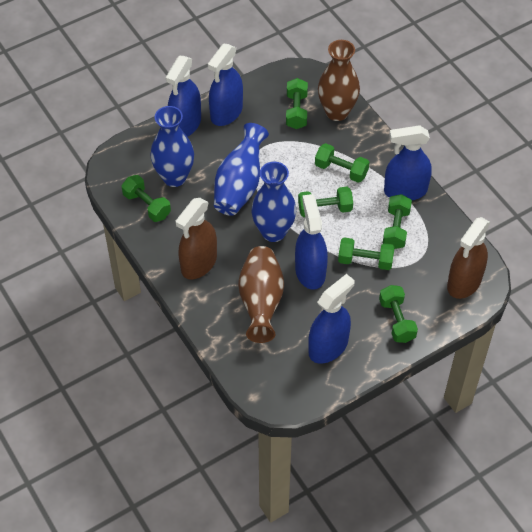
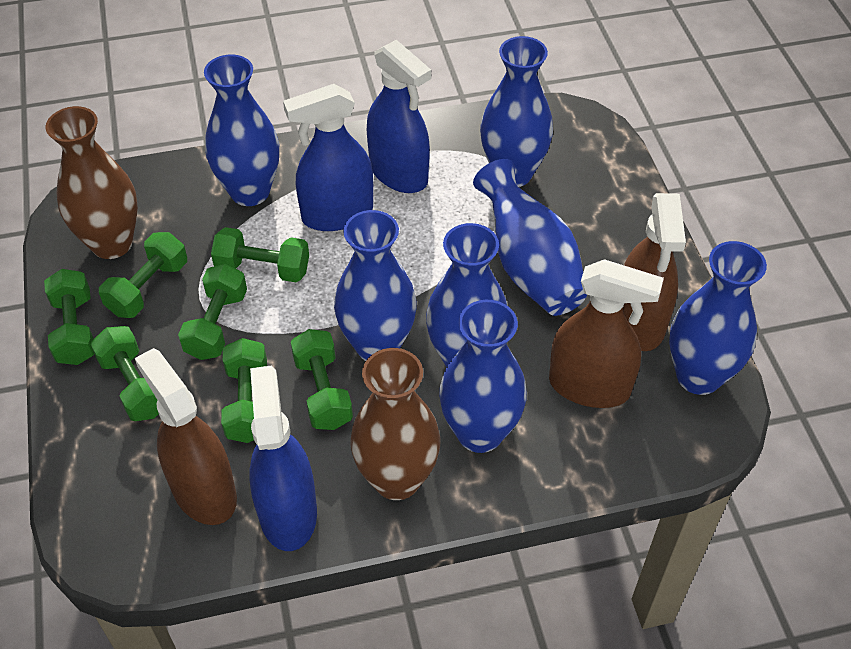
blue spray bottle: [166,56,201,137] [208,44,243,126] [295,194,328,290] [308,274,354,364] [384,125,432,200] = 5 -> [249,365,317,551] [283,84,373,231] [367,40,431,193] = 3
blue vase: [151,106,194,187] [214,123,269,216] [251,162,296,242] = 3 -> [204,54,279,206] [334,210,417,361] [426,223,507,367] [439,300,527,453] [473,159,587,316] [480,36,553,187] [669,241,767,395] = 7
brown spray bottle: [176,198,217,280] [447,217,490,299] = 2 -> [135,348,237,525] [549,259,664,408] [623,193,686,351] = 3

